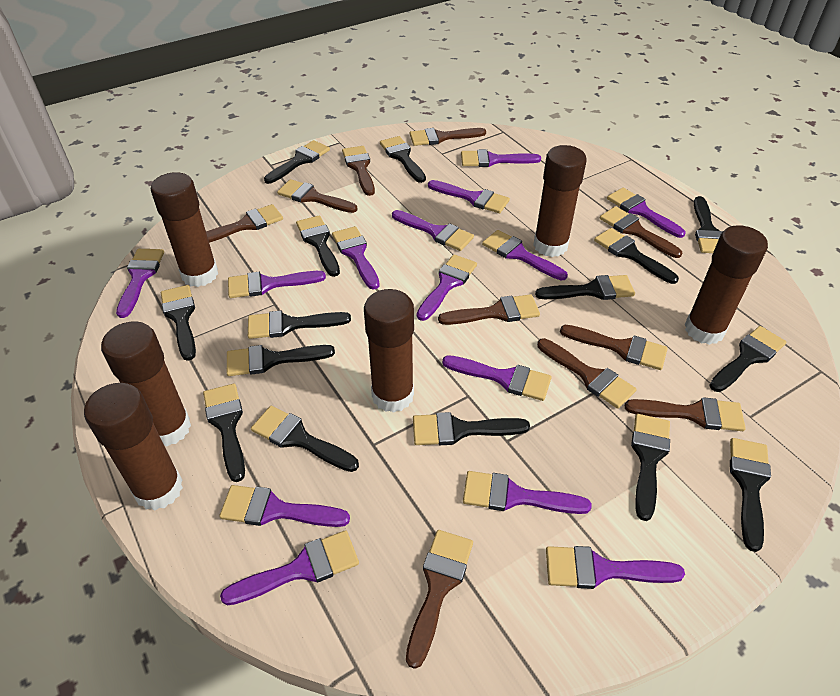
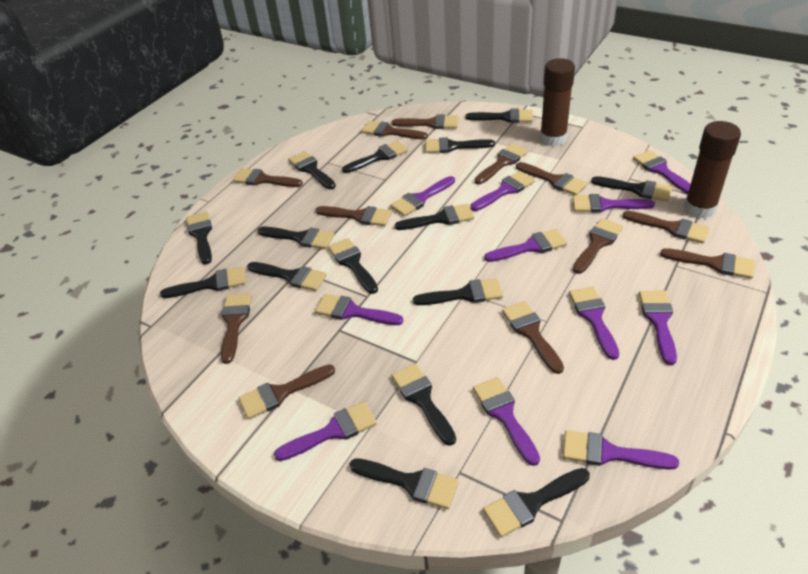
brown brush: [206,204,283,243] [277,179,358,213] [342,146,375,196] [406,530,473,669] [410,128,486,146] [438,294,540,325] [537,338,637,409] [560,325,668,370] [600,206,682,258] [625,397,746,431] = 10 -> [221,293,251,364] [233,168,303,187] [239,364,335,419] [316,206,392,226] [361,121,428,139] [392,115,458,129] [474,143,528,184] [502,301,564,374] [516,162,587,195] [573,218,623,274] [623,211,710,243] [660,248,755,279] = 12
brown glue stick: [84,383,183,510] [101,321,191,447] [151,172,218,287] [364,289,414,413] [533,145,587,257] [685,225,768,345] = 6 -> [540,58,575,146] [684,121,741,218] = 2
purple brush: [116,249,164,318] [219,485,350,527] [220,530,359,605] [228,271,326,298] [332,226,380,290] [392,210,474,251] [417,254,477,321] [428,180,510,213] [442,355,552,401] [461,149,541,167] [463,471,591,514] [482,230,568,280] [546,546,685,589] [607,188,686,238] = 14 -> [274,401,377,461] [315,294,403,325] [390,176,455,216] [471,171,535,211] [473,377,540,466] [484,229,567,262] [563,430,679,470] [569,287,619,360] [572,194,655,213] [633,150,691,194] [639,291,677,365] = 11

